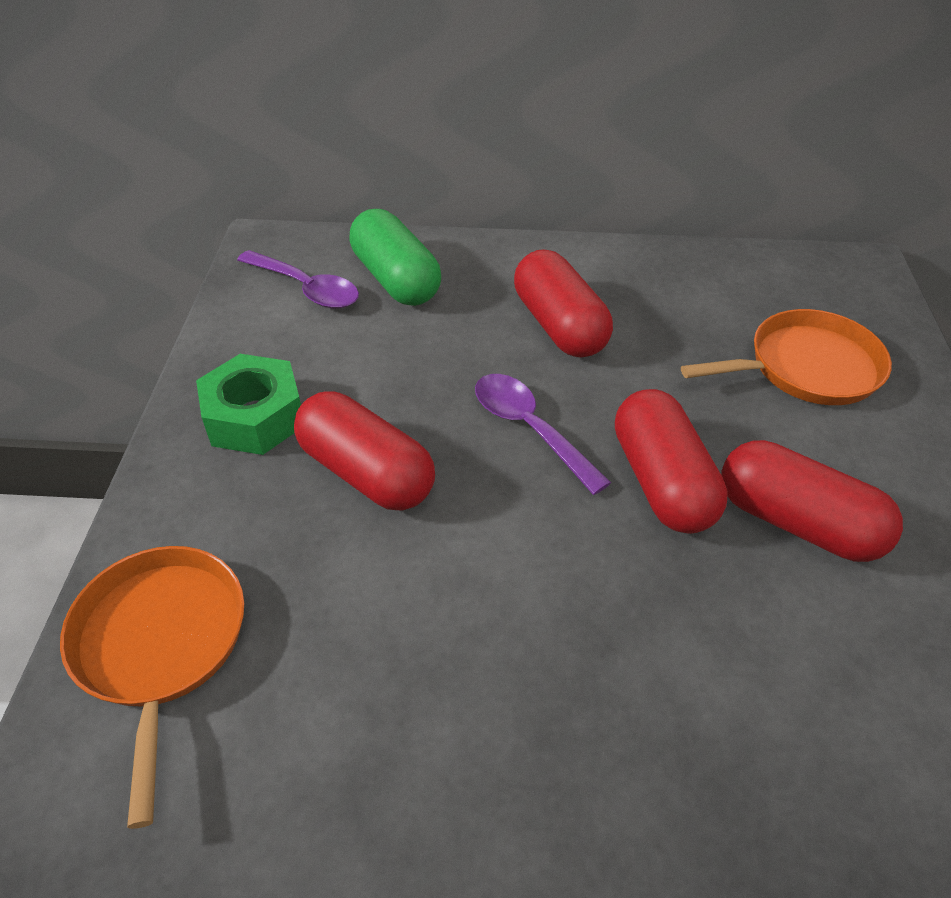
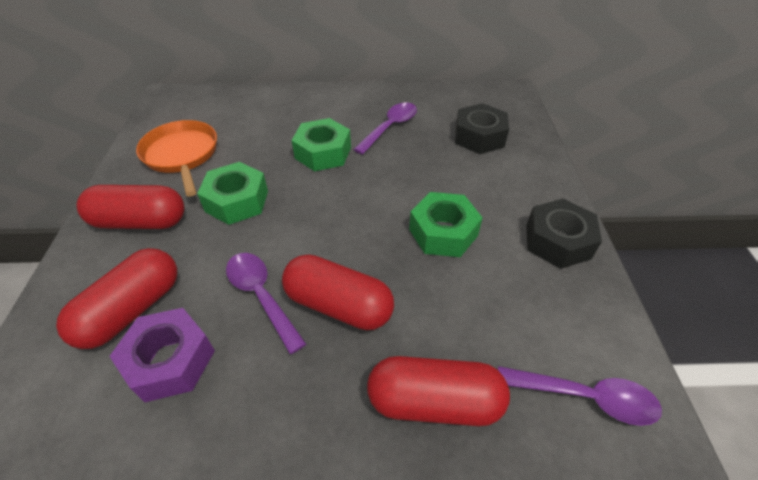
black nut: none = 0 -> [455,103,509,154] [526,199,602,269] = 2
green capsule: [349,209,441,306] = 1 -> none = 0
green nut: [196,354,301,455] = 1 -> [197,162,268,225] [291,118,351,171] [409,192,483,257] = 3
orange pan: [60,546,244,829] [681,309,892,405] = 2 -> [136,120,217,197] = 1
purple nut: none = 0 -> [109,308,215,402] = 1
purple spoon: [237,250,359,309] [475,374,611,495] = 2 -> [226,253,306,354] [353,103,417,155] [498,366,662,426] = 3

